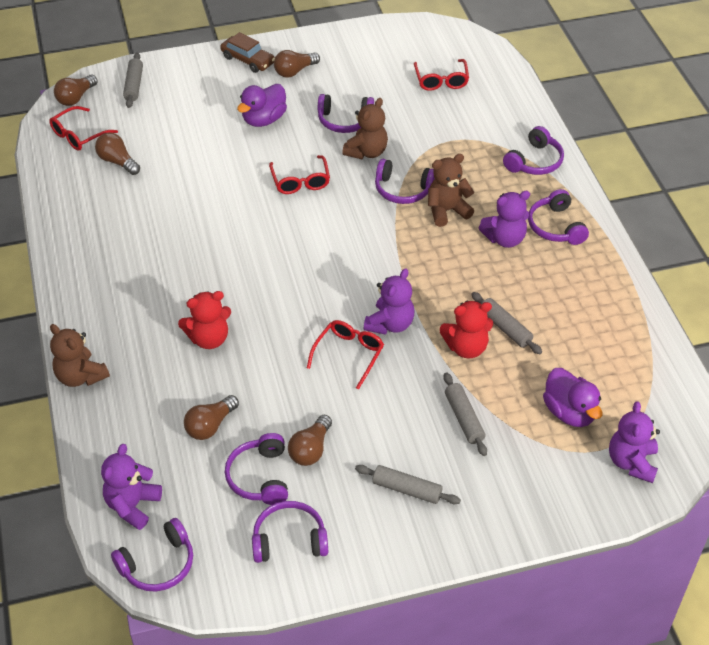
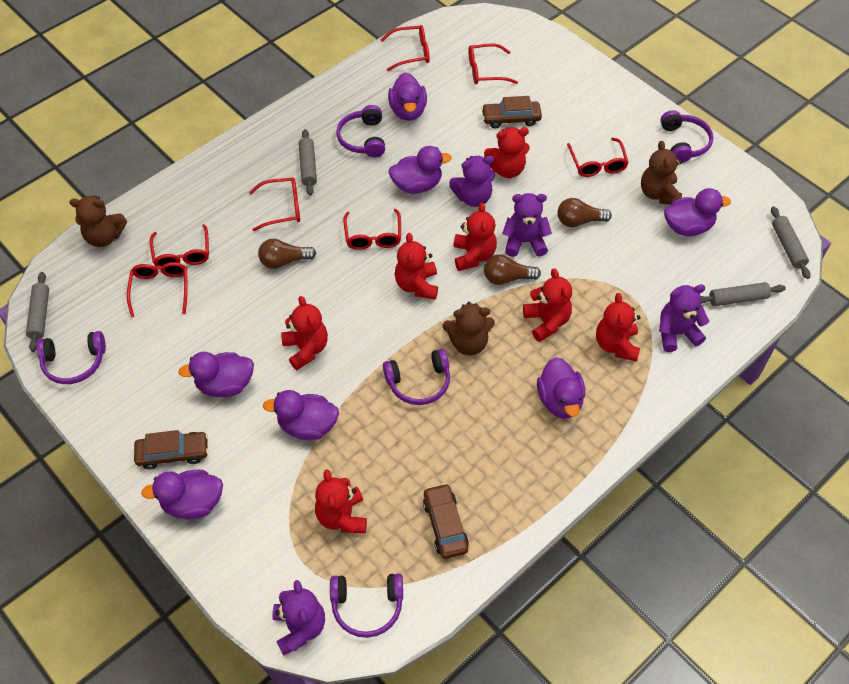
brown car: [220,32,275,73] = 1 -> [134,430,208,469] [423,483,469,559] [481,96,542,129] = 3
brown light bulb: [54,74,98,106] [95,133,140,175] [184,395,239,440] [274,50,320,78] [288,415,332,466] = 5 -> [258,239,316,269] [484,254,541,285] [557,198,612,227] = 3
purple duck: [237,84,287,127] [543,368,603,427] = 2 -> [141,470,223,519] [178,352,254,397] [263,390,339,440] [388,72,427,121] [388,146,452,194] [537,357,585,419] [664,188,731,236] = 7
purple headphones: [111,518,193,591] [225,433,288,505] [252,501,328,563] [318,94,374,133] [375,159,435,204] [503,126,564,175] [528,189,589,245] = 7 -> [36,331,106,384] [330,573,403,638] [336,105,385,158] [383,349,450,405] [660,110,714,163] = 5
red glasses: [49,106,118,151] [269,155,330,194] [307,320,384,389] [414,59,469,91] = 4 -> [127,262,188,317] [150,224,209,266] [249,178,300,231] [343,209,401,250] [381,25,430,71] [468,43,518,84] [567,138,629,177] = 7
red teddy bear: [178,291,231,349] [440,301,493,358] = 2 -> [281,296,328,370] [315,469,367,533] [394,233,438,300] [453,202,497,271] [484,127,530,178] [523,268,572,342] [596,293,641,362] = 7

